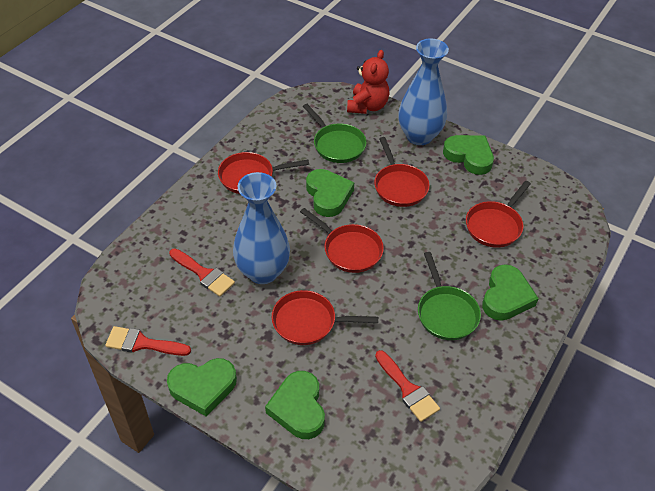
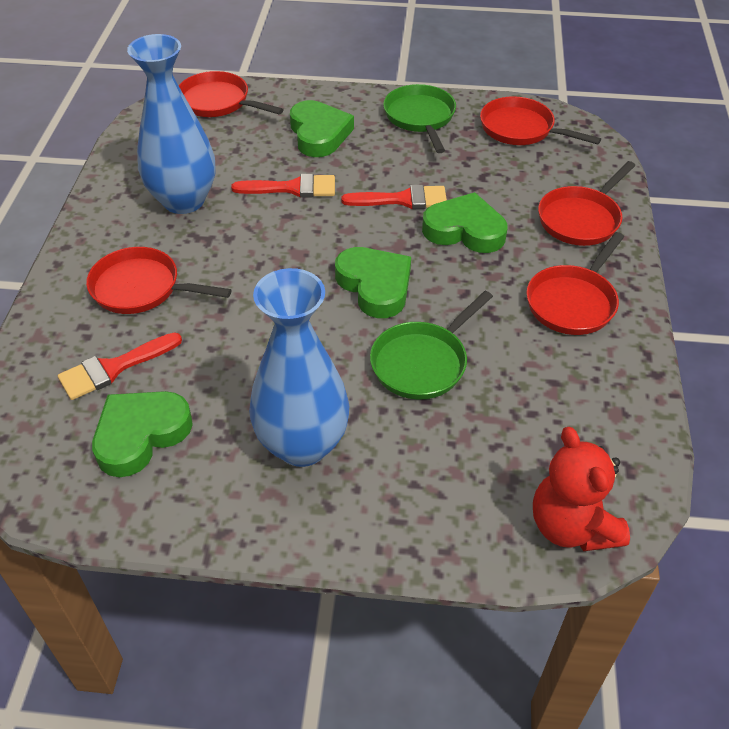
green heart: [167,358,237,417] [265,371,325,439] [306,169,354,217] [443,135,494,175] [482,264,539,321] = 5 -> [92,391,193,477] [290,100,354,157] [335,247,411,318] [422,192,507,253] = 4

